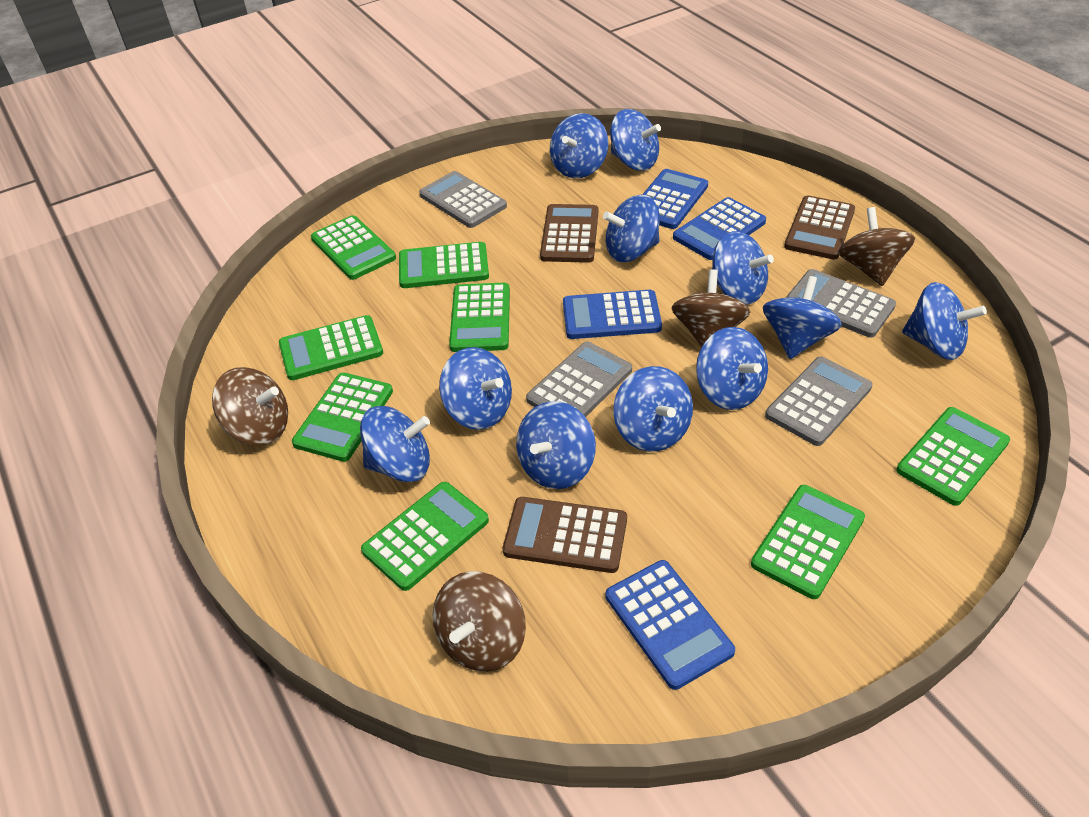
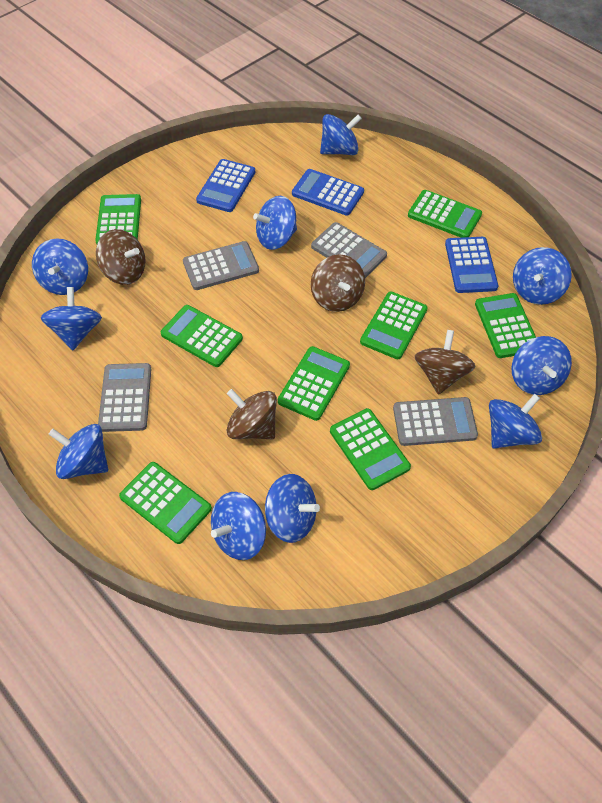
blue calculator: [563,290,662,339] [606,560,735,690] [642,169,708,229] [673,197,766,260] = 4 -> [196,159,255,212] [292,169,364,216] [445,237,498,293] = 3
blue spinning top: [360,406,430,482] [439,347,512,430] [516,401,596,489] [550,113,608,178] [603,195,660,262] [610,109,661,171] [613,366,693,452] [696,327,768,410] [712,231,774,305] [763,276,842,359] [902,282,987,360] = 11 -> [32,239,88,295] [41,287,102,350] [48,424,108,479] [211,492,266,560] [253,196,297,250] [265,474,320,543] [320,114,362,155] [489,394,542,449] [511,336,572,395] [513,247,572,305] = 10
brown calculator: [503,497,627,573] [540,204,598,263] [784,195,855,260] = 3 -> none = 0

